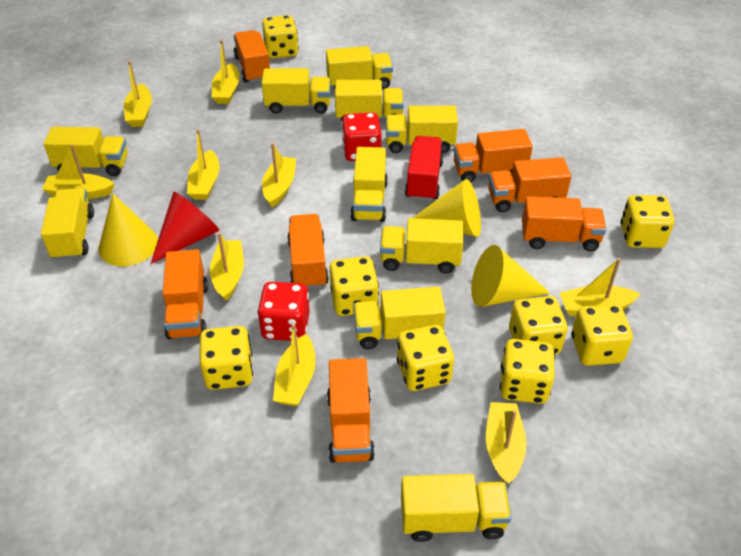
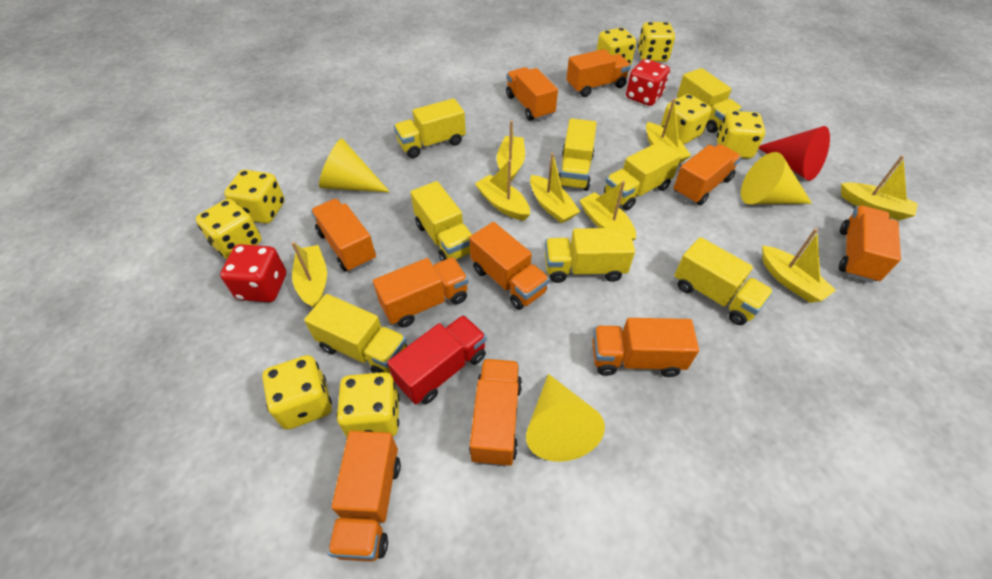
orange truck: [162,249,208,339] [234,30,270,83] [287,214,329,289] [327,358,375,463] [453,129,533,182] [488,157,571,212] [522,196,607,251] = 7 -> [311,199,376,272] [328,431,401,562] [373,257,468,328] [469,222,550,310] [469,359,522,466] [506,67,558,121] [566,49,631,97] [592,318,699,377] [673,144,741,205] [839,206,901,283] = 10
yellow boat: [42,144,114,199] [124,61,152,127] [187,129,219,200] [210,232,244,301] [212,40,240,104] [262,143,296,207] [273,324,315,406] [486,402,526,484] [560,258,640,316] = 9 -> [292,242,327,308] [475,160,530,221] [497,120,525,181] [530,153,580,223] [579,181,636,240] [646,98,691,164] [762,228,836,303] [841,155,918,220] = 8
yellow truck: [41,188,94,260] [44,127,128,176] [262,68,331,114] [326,46,393,89] [335,80,404,121] [350,147,388,222] [353,287,446,349] [380,218,464,274] [386,106,458,153] [401,474,512,542] = 10 -> [304,294,407,373] [394,98,466,158] [410,181,472,261] [545,228,635,283] [559,118,597,191] [604,141,681,210] [674,237,773,325] [677,68,742,133] = 8

